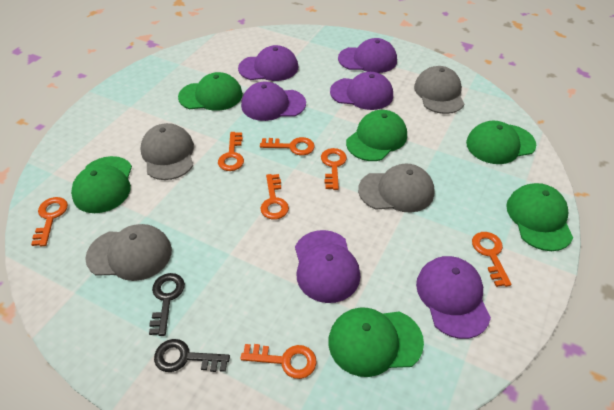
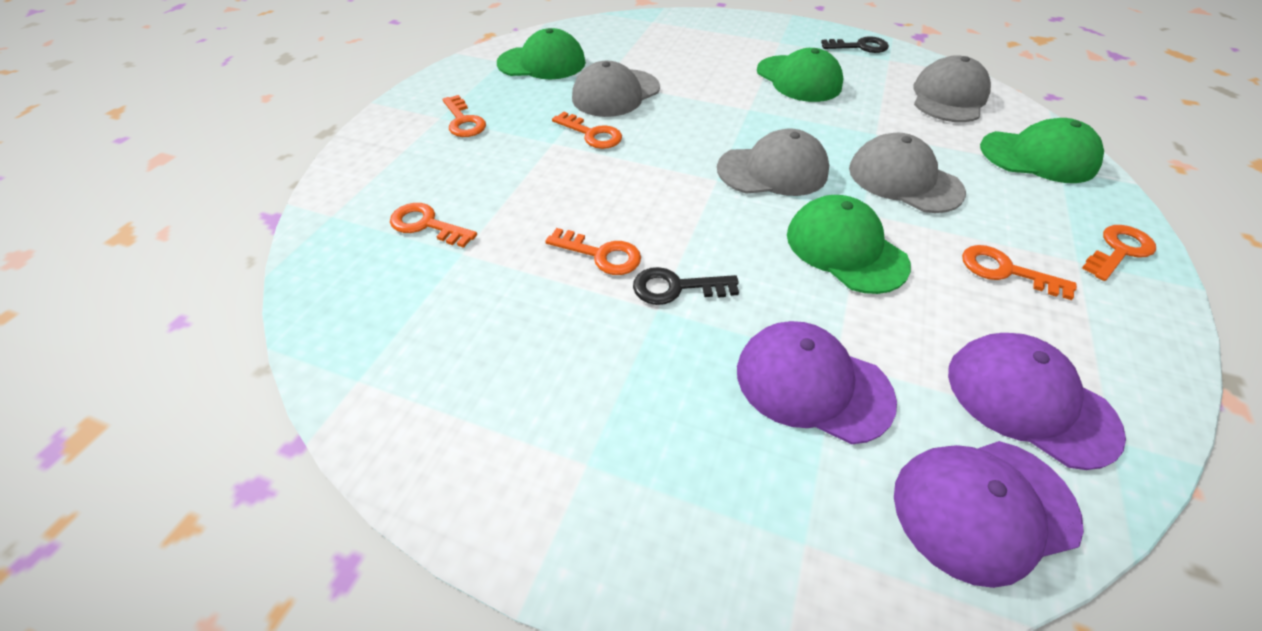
green cap: [71,156,132,213] [178,72,243,111] [328,307,424,377] [346,110,407,161] [466,121,536,164] [506,183,573,251] = 6 -> [497,28,586,79] [757,48,843,102] [787,195,911,294] [980,118,1104,183] = 4
orange key: [31,197,68,246] [218,132,244,171] [240,344,317,379] [260,137,315,155] [260,174,289,220] [321,148,347,190] [472,232,511,287] = 7 -> [390,203,477,248] [442,95,486,137] [545,228,641,275] [552,112,622,149] [962,245,1077,300] [1082,225,1156,281] = 6
purple cap: [238,45,298,81] [241,82,306,121] [295,230,360,303] [330,72,393,110] [338,38,397,73] [416,256,491,339] = 6 -> [737,321,897,444] [894,441,1084,588] [948,333,1126,470] = 3

